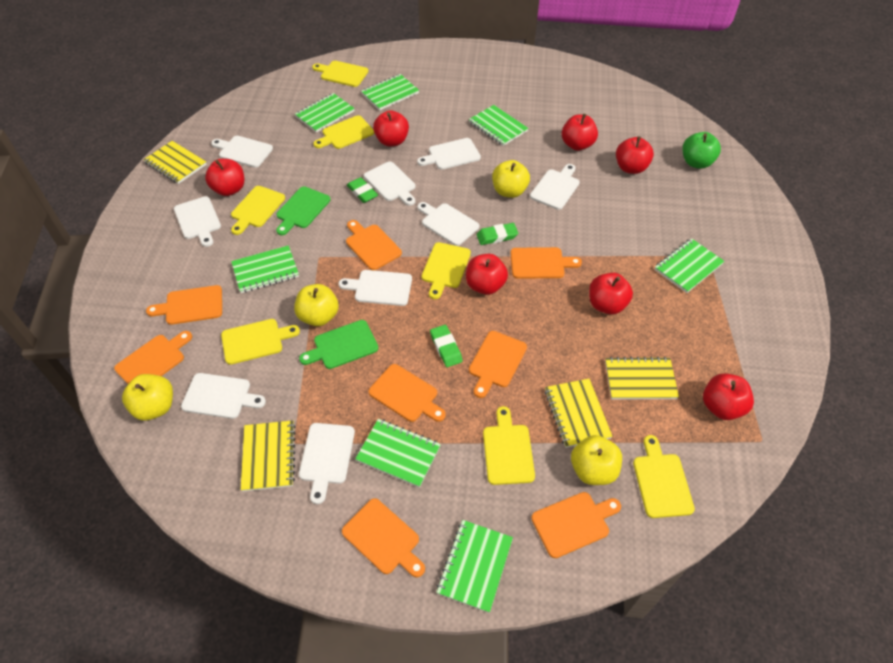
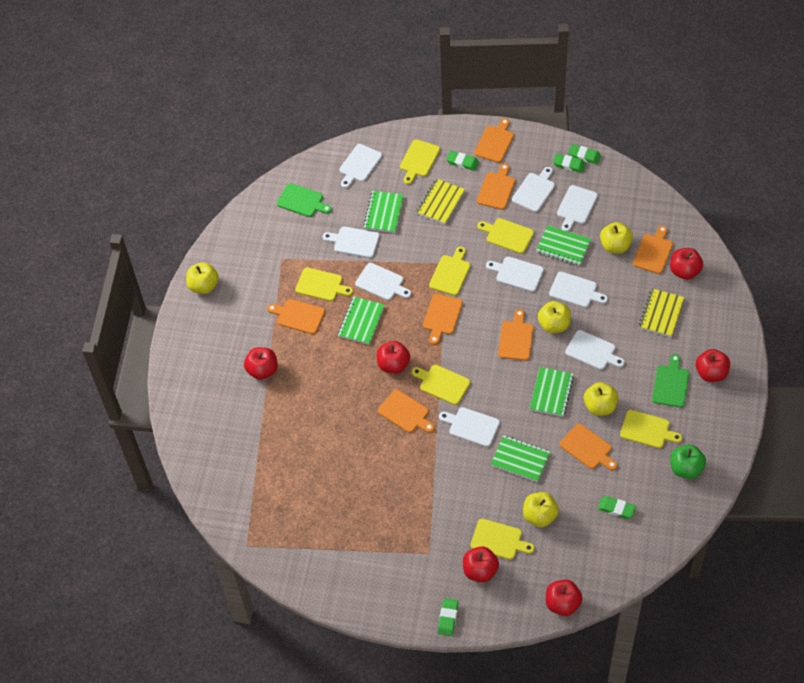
green eraser: [347,177,378,203] [430,325,463,367] [477,223,518,245] = 3 -> [438,598,459,636] [446,151,479,171] [553,154,586,173] [568,144,601,164] [598,496,636,519] = 5
green notebook: [231,245,299,293] [295,93,355,133] [355,419,441,488] [361,74,419,110] [437,520,513,613] [469,105,528,146] [654,238,725,293] = 7 -> [338,297,385,345] [363,191,404,233] [491,435,550,482] [529,367,574,417] [536,225,591,266] = 5
red apple: [205,159,244,196] [373,110,409,146] [466,254,508,295] [562,114,598,151] [589,273,633,314] [616,136,654,174] [703,373,754,420] = 7 -> [244,347,278,380] [377,341,410,374] [463,546,499,582] [546,579,583,616] [670,248,703,280] [696,349,730,382] = 6
yellow apple: [122,374,173,421] [294,284,339,326] [492,160,530,198] [571,435,622,485] = 4 -> [186,262,219,294] [523,492,559,527] [538,301,571,333] [584,382,618,416] [600,222,633,253] = 5
yellow notebook: [143,141,207,184] [240,420,296,492] [545,379,613,448] [605,357,679,399] = 4 -> [417,178,465,224] [639,288,684,337] = 2

